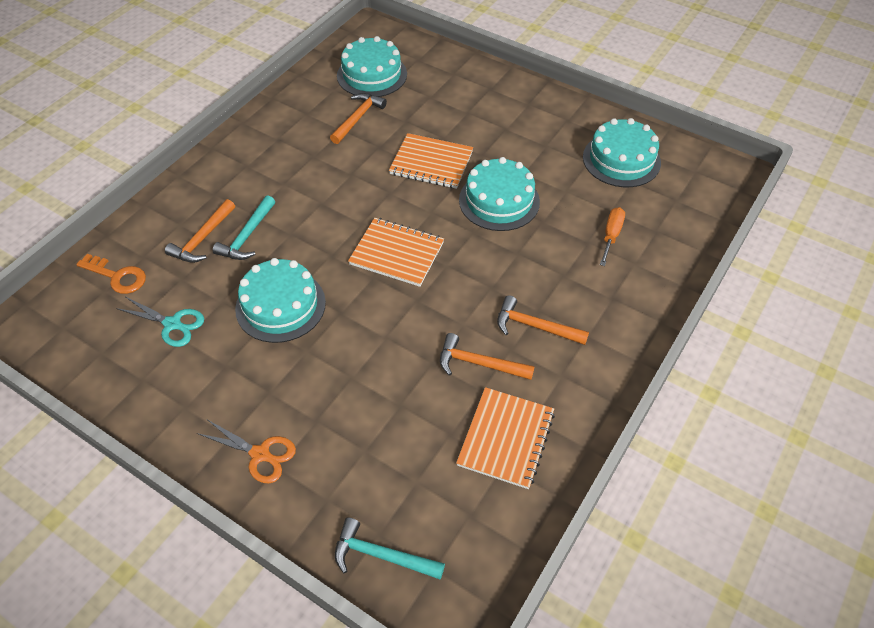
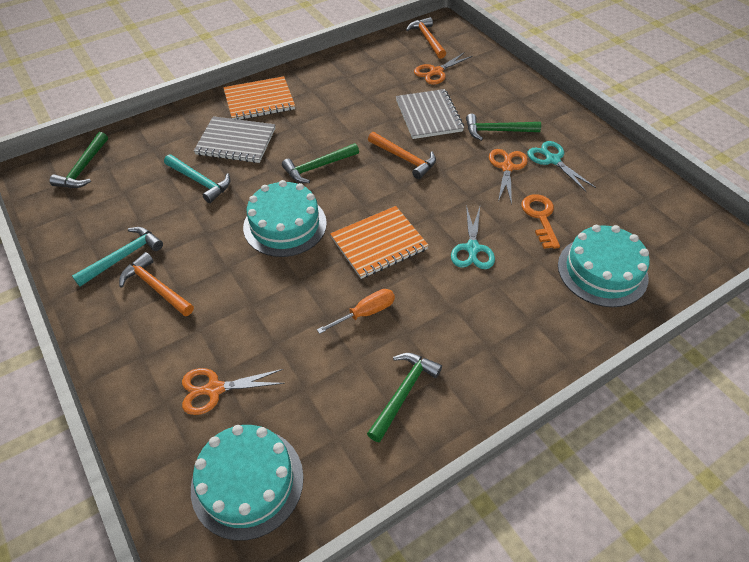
green hammer: none = 0 -> [50,132,108,188] [282,143,359,183] [367,353,442,442] [466,114,541,141] = 4
grey notebook: none = 0 -> [194,116,275,163] [396,89,464,139] = 2
orange hammer: [165,199,235,263] [330,93,387,144] [440,333,535,380] [497,295,589,345] = 4 -> [119,252,194,316] [368,132,436,179] [406,17,446,59] = 3
orange notebook: [348,218,444,287] [389,133,473,189] [456,387,555,489] = 3 -> [223,76,295,120] [330,206,429,279] = 2
orange scissors: [197,420,296,483] = 1 -> [182,368,285,415] [414,52,473,84] [489,149,528,205] = 3
turquoise cake: [235,258,326,343] [337,36,407,97] [459,157,540,231] [583,118,661,187] = 4 -> [191,425,304,541] [243,180,327,257] [558,225,650,307] = 3
turquoise scissors: [116,297,204,347] = 1 -> [451,205,495,269] [528,141,596,192] = 2

